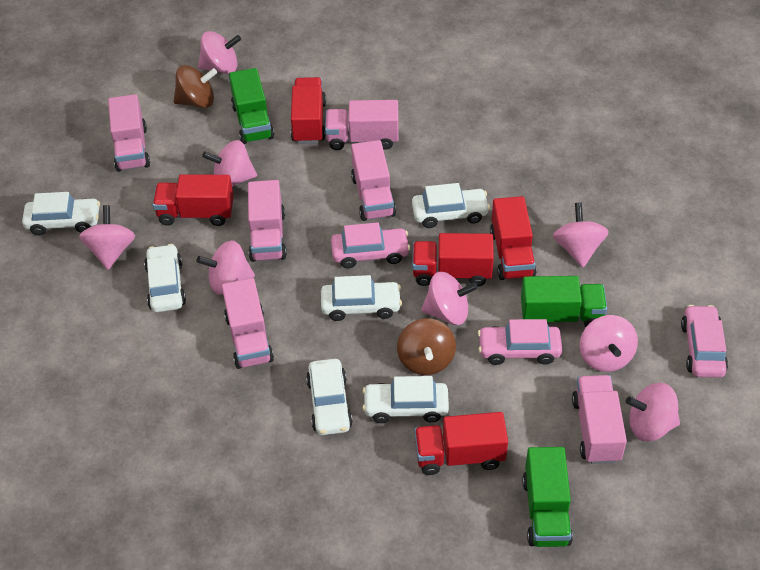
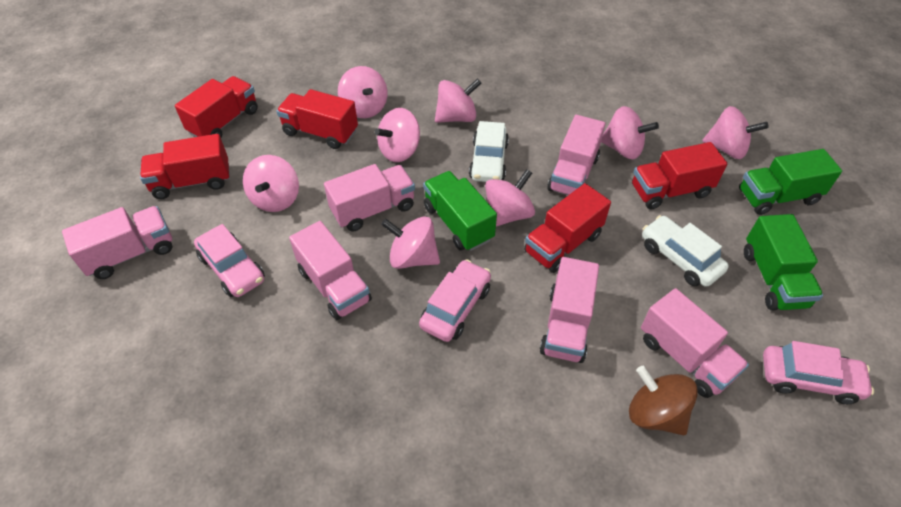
brown spinning top: [173,65,217,108] [397,318,456,375] = 2 -> [629,366,698,435] = 1
white car: [22,192,100,235] [144,244,186,312] [306,359,353,435] [321,275,402,321] [363,376,449,423] [412,183,490,228] = 6 -> [469,121,509,182] [642,215,729,287] = 2

